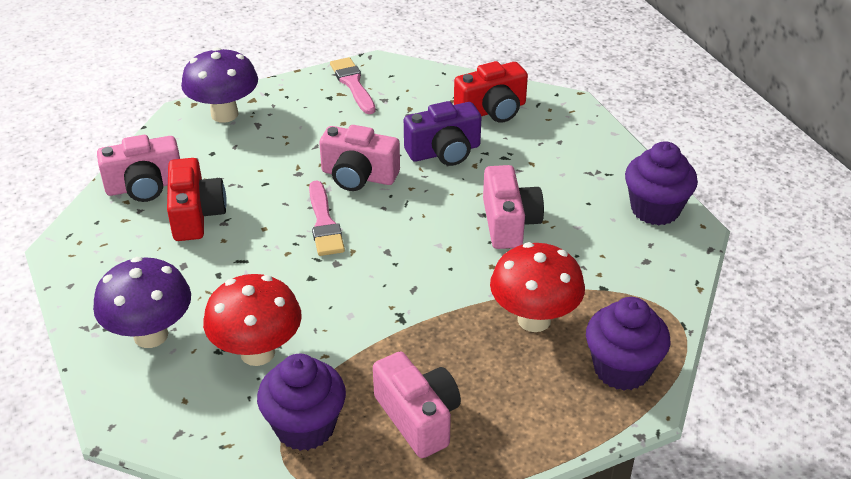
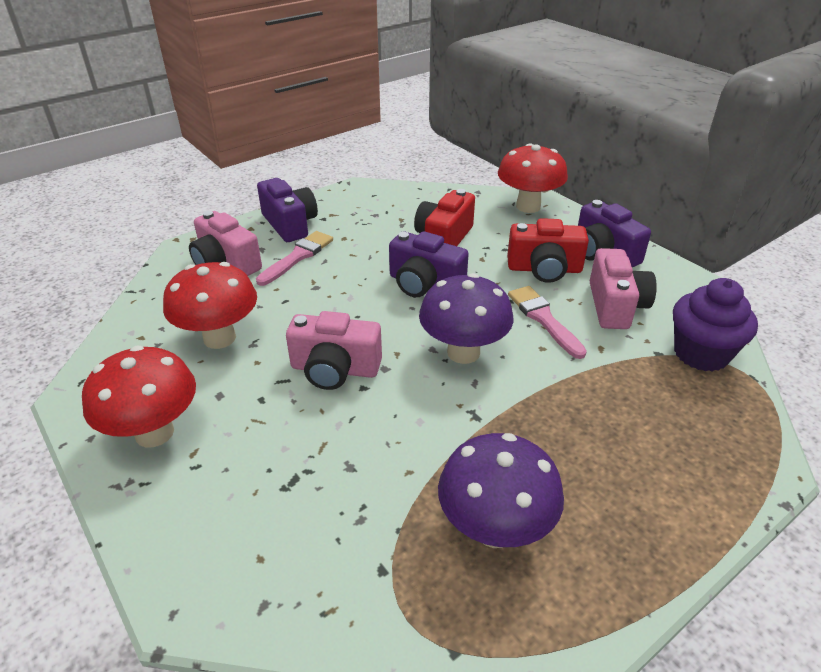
pink camera: [97,135,180,202] [319,125,400,191] [373,351,461,458] [483,165,544,249] = 4 -> [189,211,262,276] [286,311,382,390] [590,248,657,329] = 3
purple camera: [404,101,481,166] = 1 -> [257,178,318,242] [389,231,469,297] [578,200,651,267] = 3
purple cupcake: [257,354,346,451] [586,297,670,390] [625,141,698,226] = 3 -> [673,278,758,372] = 1
red mushroom: [203,274,302,366] [490,242,585,332] = 2 -> [82,345,196,448] [163,262,257,349] [498,143,568,213] = 3

